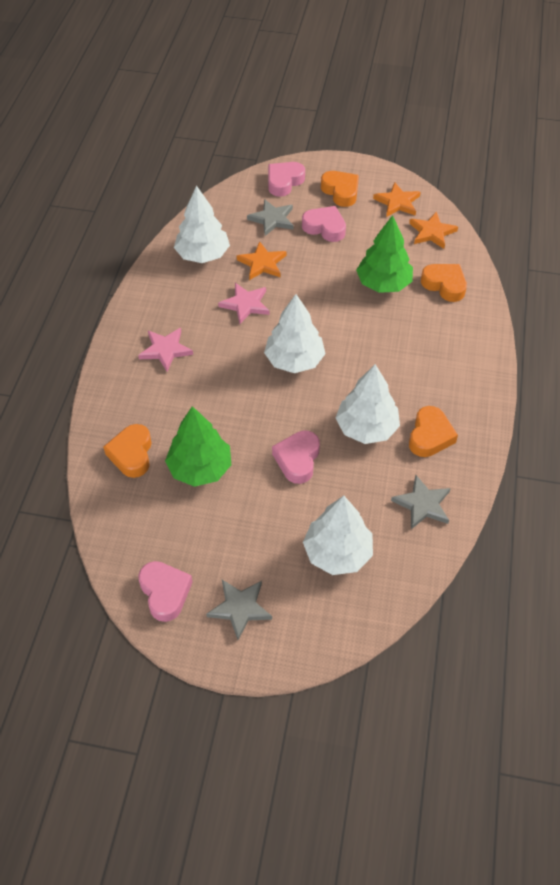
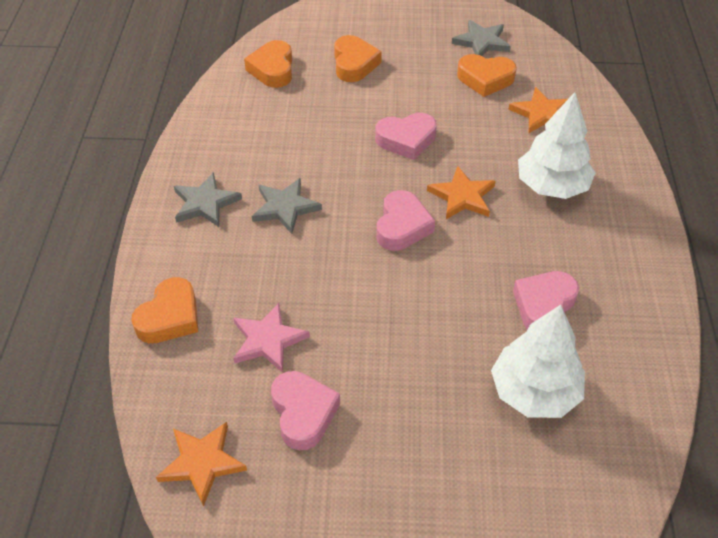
green tree: [165,406,231,487] [356,215,413,293] = 2 -> none = 0
pink star: [138,328,193,371] [218,283,269,324] = 2 -> [233,303,310,373] = 1
white tree: [174,185,230,263] [264,294,326,373] [303,496,373,575] [336,364,400,444] = 4 -> [491,305,585,418] [518,92,595,199] = 2

